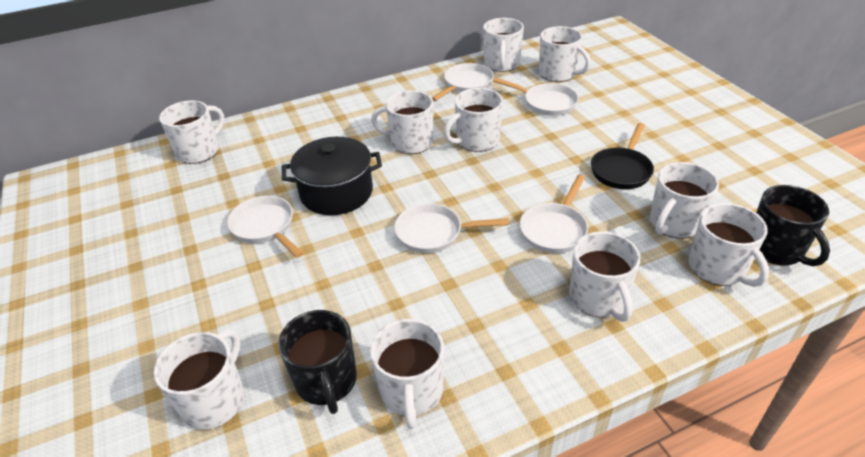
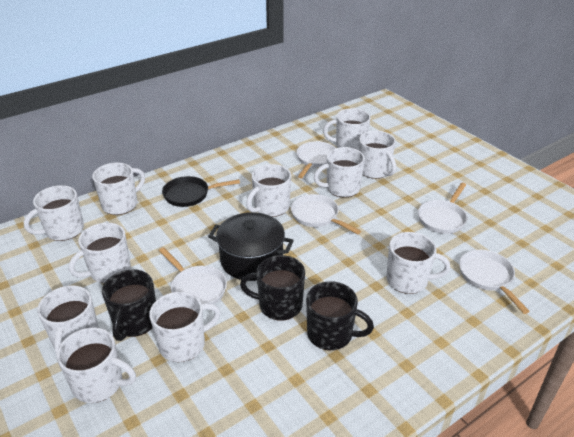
black mug: [278,310,357,414] [756,185,830,266] = 2 -> [102,269,156,341] [240,255,305,321] [306,281,374,350] = 3
white mug: [154,329,245,430] [159,100,225,164] [370,319,444,429] [371,90,433,154] [444,88,503,152] [483,18,524,72] [539,26,591,82] [569,231,641,322] [650,162,719,239] [689,203,769,287] = 10 -> [24,185,84,241] [37,285,99,356] [57,327,136,403] [69,223,131,283] [92,163,145,215] [149,292,220,362] [246,164,291,217] [314,147,365,198] [323,108,371,150] [359,131,396,179] [386,232,450,294] = 11

